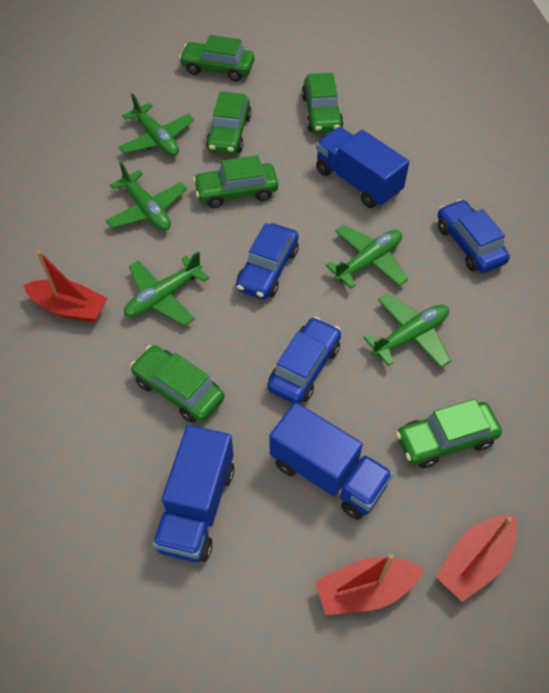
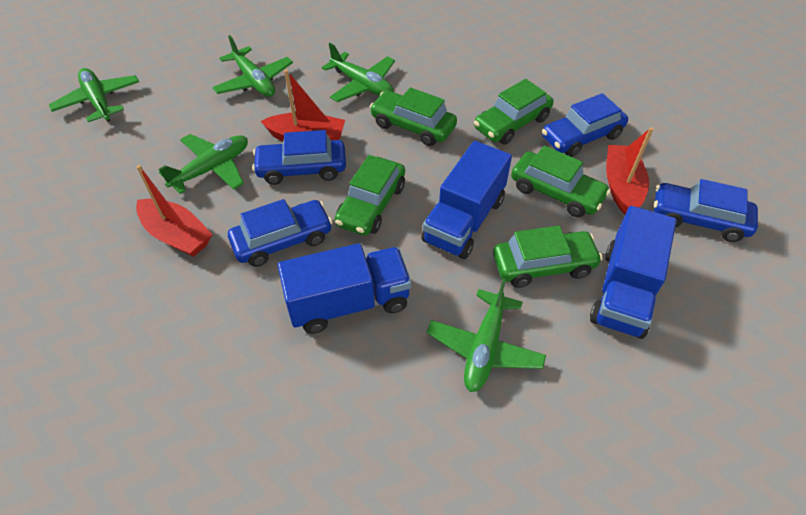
blue car: [236,223,299,299] [267,317,341,404] [438,199,510,273] = 3 -> [228,199,333,267] [252,130,346,185] [542,93,628,157] [654,179,758,242] = 4
green car: [130,345,224,423] [179,35,254,81] [193,155,278,208] [206,91,252,154] [302,73,343,133] [396,399,502,468] = 6 -> [335,155,405,236] [370,87,457,146] [474,79,553,145] [493,225,603,288] [511,146,611,217] = 5

